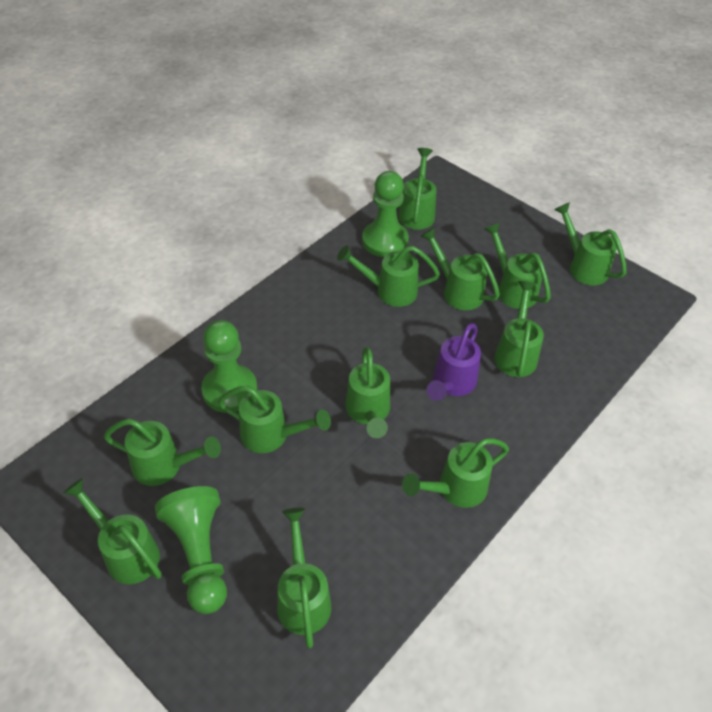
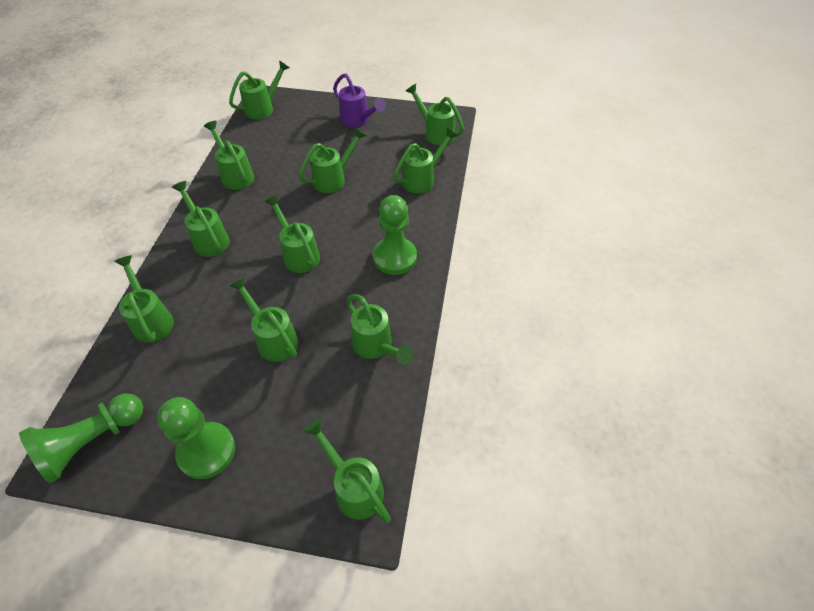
green watering can: [63,478,162,584] [104,419,221,486] [218,386,331,453] [277,508,331,648] [337,245,440,307] [345,347,390,438] [398,148,437,230] [402,438,509,508] [420,227,500,310] [484,223,551,309] [494,281,544,377] [554,202,627,285] = 12 -> [114,255,174,343] [172,181,230,257] [204,121,254,190] [229,60,290,119] [230,277,298,362] [264,195,320,273] [299,128,366,193] [303,419,391,523] [346,294,414,365] [393,128,458,193] [406,84,464,145] = 11

